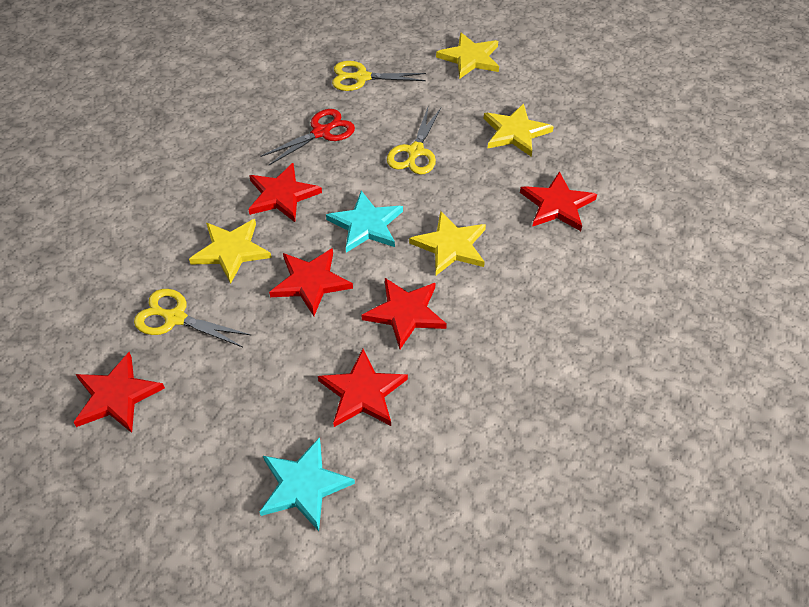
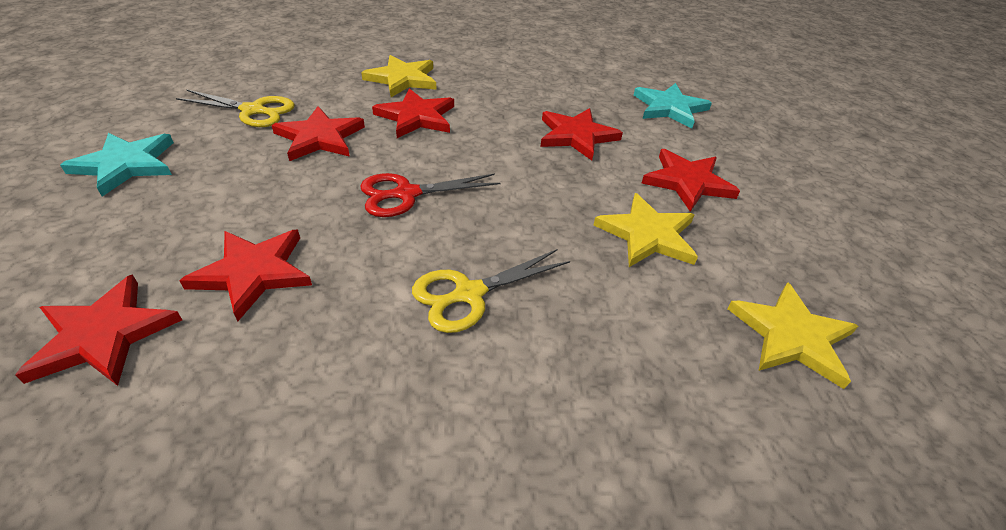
yellow scissors: [134,289,251,347] [332,61,426,91] [387,107,442,175] = 3 -> [176,89,295,127] [412,249,570,333] = 2
yellow star: [189,219,272,284] [409,211,486,275] [436,32,499,79] [484,103,554,157] = 4 -> [361,55,436,97] [594,193,698,267] [727,282,858,389] = 3

